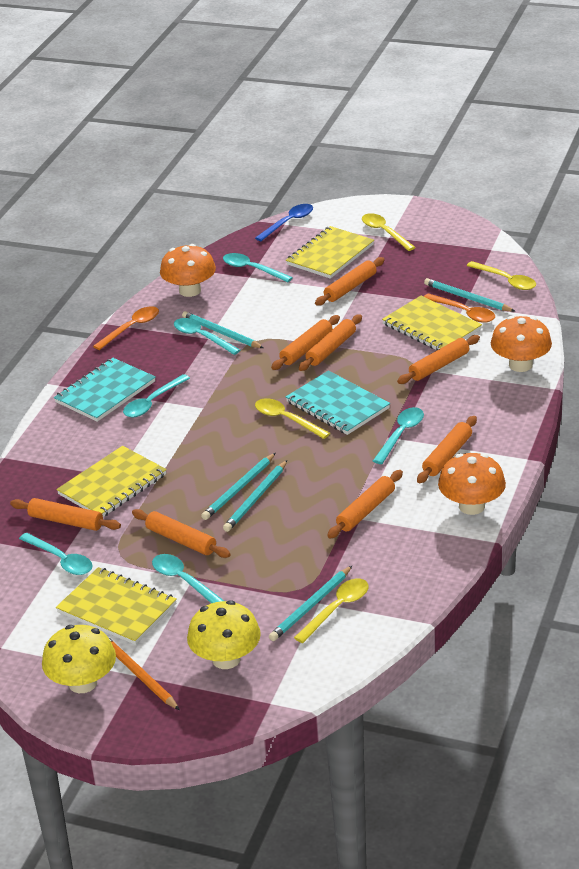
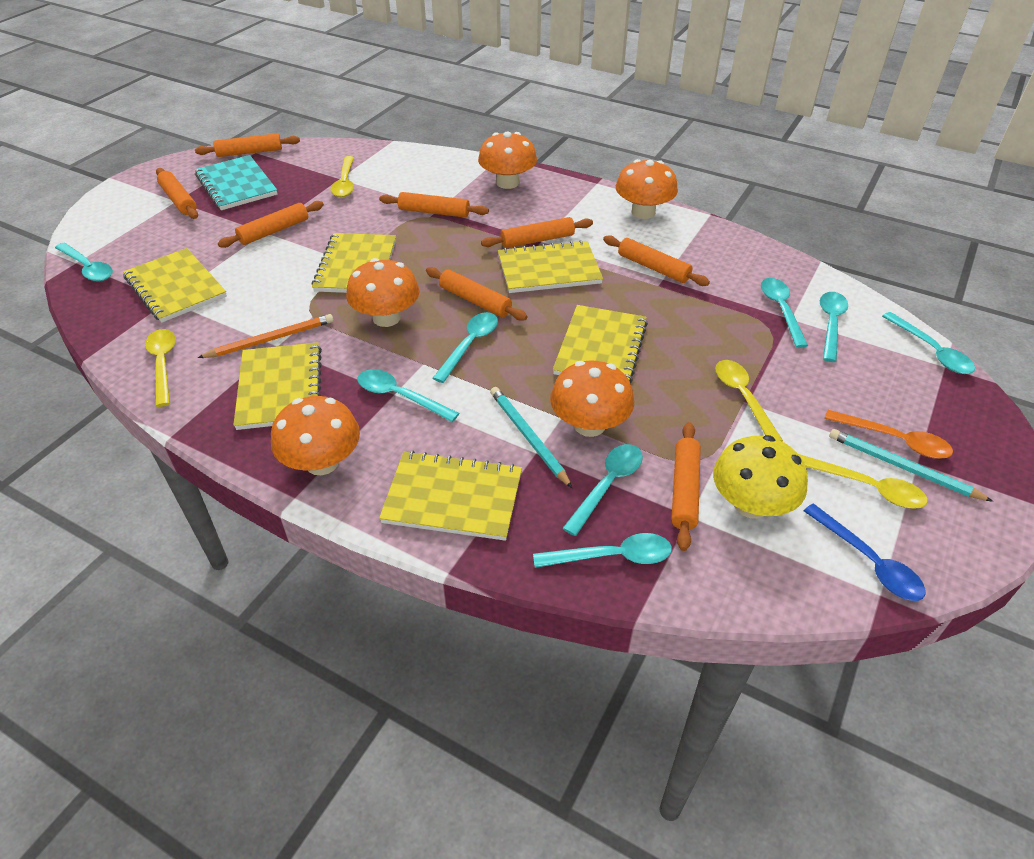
orange mushroom: [160,244,216,297] [438,453,506,515] [491,316,552,372] = 3 -> [271,396,360,475] [346,258,420,327] [478,132,537,189] [550,360,634,437] [616,159,678,219] = 5
orange spoon: [93,306,159,350] [424,293,495,323] = 2 -> [824,410,953,459] = 1
turquoise notebook: [54,358,156,422] [286,370,390,435] = 2 -> [195,155,277,210] = 1
turquoise pencil: [182,311,264,348] [201,453,275,520] [223,460,287,532] [269,566,352,641] [424,278,515,312] = 5 -> [490,387,572,488] [829,429,993,502] = 2
turquoise spoon: [19,533,93,575] [123,374,190,417] [152,554,224,603] [174,318,240,355] [223,253,293,282] [373,407,424,464] = 6 -> [55,243,113,282] [357,369,459,422] [432,312,498,383] [533,533,672,568] [562,444,643,536] [761,278,808,348] [820,292,848,362] [882,312,975,374] = 8
yellow mushroom: [42,625,116,693] [187,601,261,669] = 2 -> [713,435,808,519] = 1
yellow notebook: [56,446,167,517] [56,567,177,645] [286,226,374,279] [382,296,482,350] = 4 -> [123,248,227,323] [233,342,322,430] [312,233,396,293] [379,451,522,541] [498,240,603,293] [553,305,648,383] = 6

